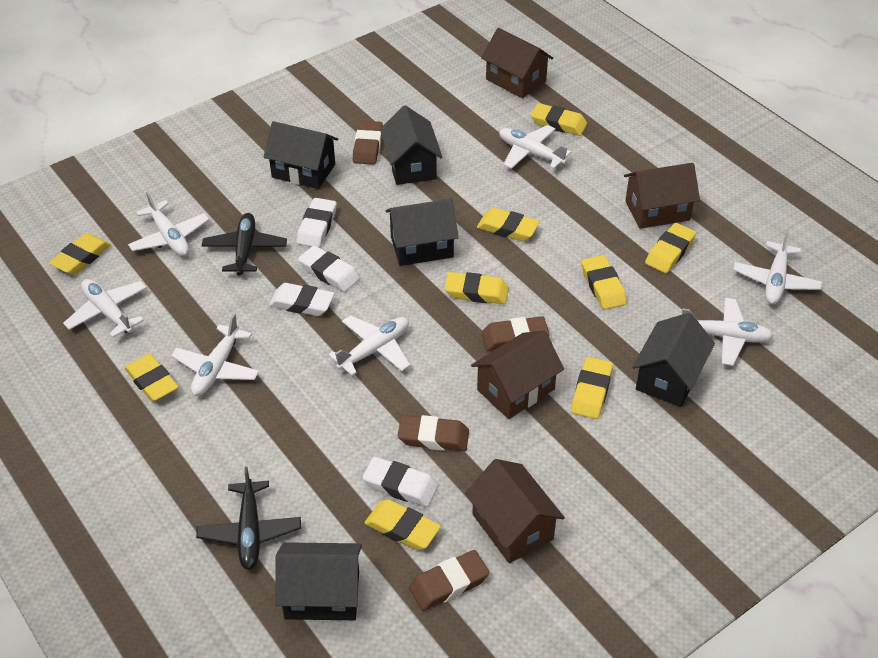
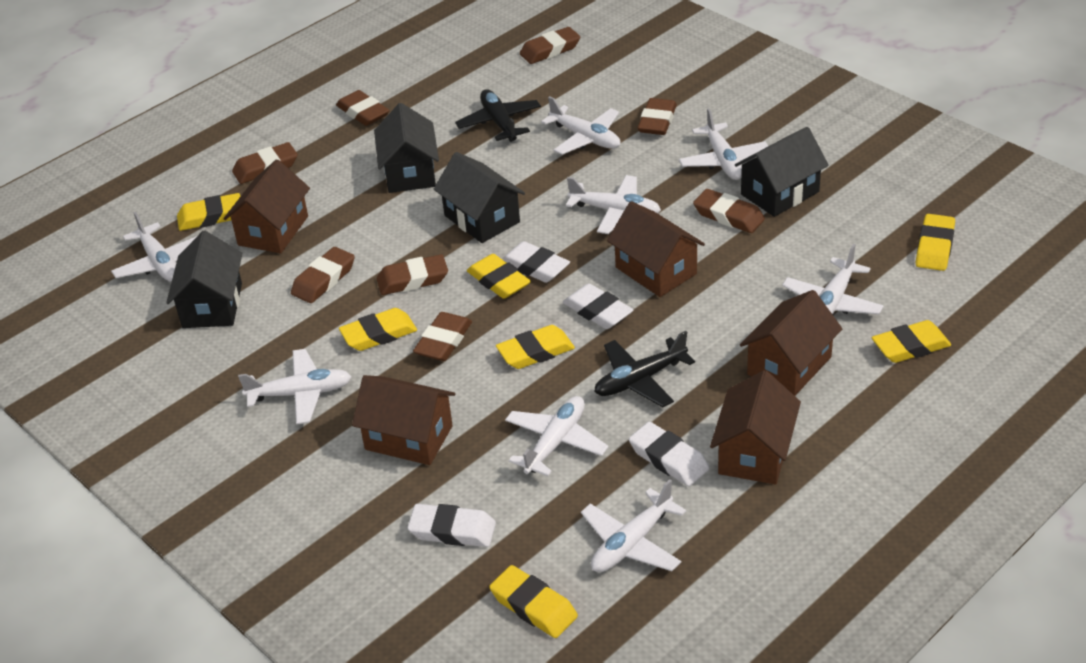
black house: [264,121,338,189] [275,542,362,620] [380,105,443,185] [386,199,459,266] [632,313,715,407] = 5 -> [166,231,242,328] [374,103,439,193] [434,152,525,243] [735,127,829,217] = 4
brown eraser: [353,121,383,165] [398,415,469,451] [409,550,489,611] [481,316,549,351] = 4 -> [232,142,298,184] [291,247,355,303] [336,90,390,126] [377,254,448,295] [413,312,472,361] [520,27,580,64] [637,98,677,135] [693,189,765,233] = 8
brown house: [465,459,565,563] [471,330,564,419] [481,28,553,98] [624,163,700,229] = 4 -> [223,159,310,254] [352,375,455,465] [607,201,705,297] [710,370,801,485] [740,290,842,396] = 5
white plane: [63,279,147,338] [128,191,209,256] [171,313,260,396] [328,315,410,376] [499,125,572,169] [682,298,773,366] [733,230,822,304] = 7 -> [111,212,197,282] [238,349,352,424] [505,396,608,476] [541,96,621,155] [566,175,661,234] [581,479,686,572] [679,108,768,180] [782,244,884,315] = 8
yellow eraser: [49,233,111,275] [124,354,179,402] [365,499,441,550] [445,272,509,304] [477,208,540,241] [531,103,587,136] [571,357,613,419] [581,255,627,310] [645,223,696,273] = 9 -> [177,193,240,231] [339,308,417,351] [467,254,531,299] [489,565,578,638] [496,325,575,369] [872,320,951,363] [916,214,955,271] = 7

